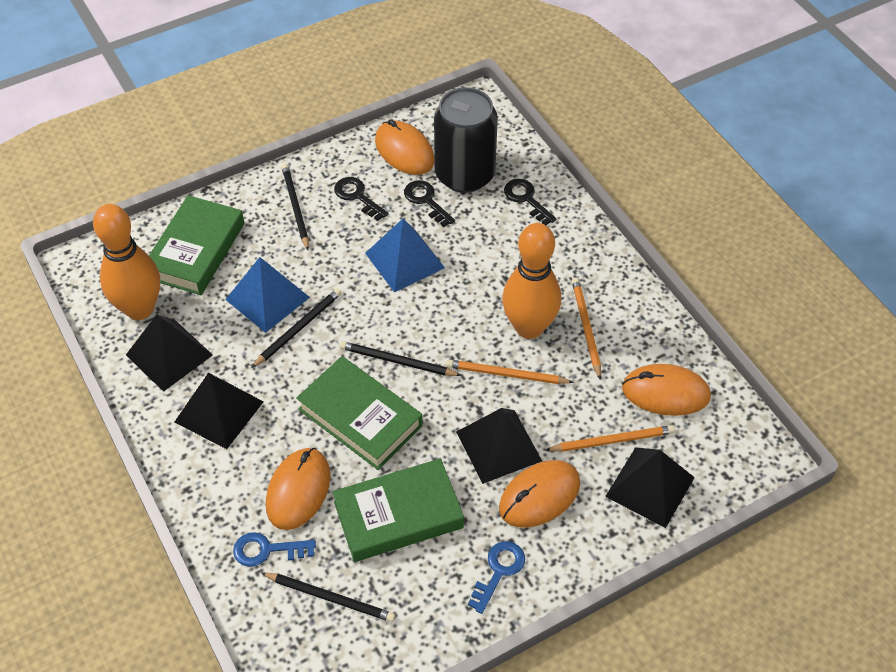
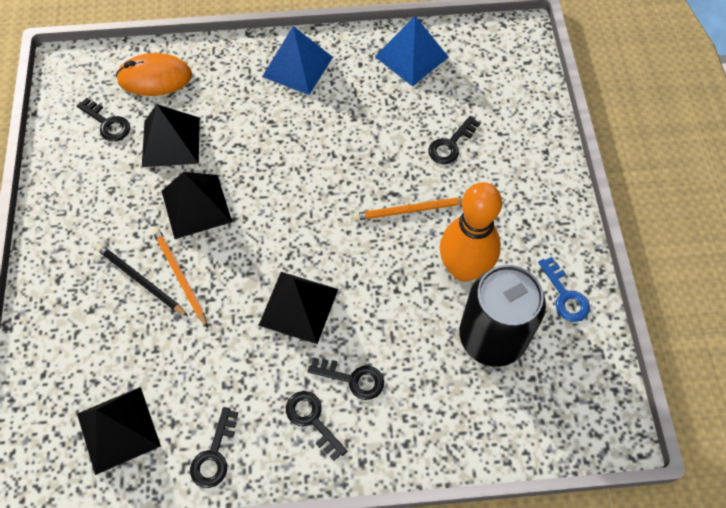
black key: [334,177,389,221] [404,180,455,227] [504,179,557,225] = 3 -> [77,98,130,141] [190,407,238,488] [286,391,347,461] [308,358,384,400] [428,116,480,164] = 5
black pencil: [251,288,342,368] [261,572,395,622] [281,164,309,250] [339,341,462,376] = 4 -> [96,244,188,316] = 1
blue key: [233,532,316,567] [468,541,525,614] = 2 -> [538,257,590,322] = 1
green book: [149,195,244,295] [296,356,423,470] [333,458,464,562] = 3 -> none = 0
orange bowling pin: [93,204,160,320] [502,223,561,339] = 2 -> [440,182,502,282] = 1
orange mouse: [266,448,331,530] [375,119,435,175] [499,460,580,528] [622,364,711,416] = 4 -> [116,53,192,96] = 1
orange pencil: [446,359,574,384] [546,425,675,452] [572,277,601,380] = 3 -> [152,228,208,328] [353,198,463,221] = 2

